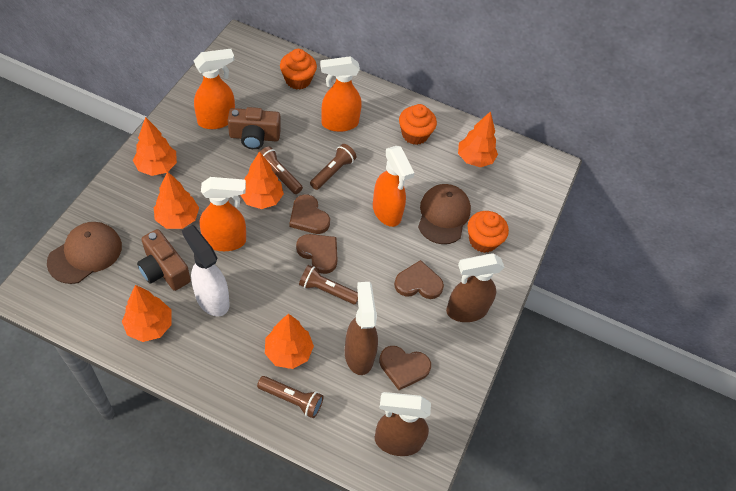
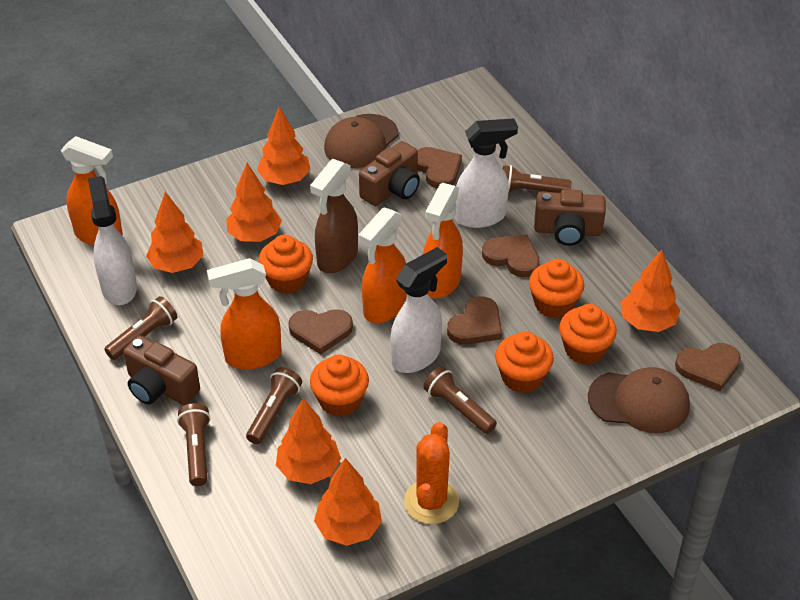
brown camera: [137,229,191,291] [228,107,281,149] = 2 -> [123,335,200,405] [359,141,420,206] [534,189,606,246] = 3
brown flashlight: [257,376,324,418] [260,146,303,194] [299,265,358,305] [310,144,356,190] = 4 -> [104,296,177,360] [177,403,211,486] [246,367,302,444] [423,366,497,434] [503,165,572,193] = 5
brown heart: [290,194,330,234] [296,234,338,274] [379,346,431,390] [394,260,444,299] = 4 -> [289,309,353,355] [417,147,462,189] [447,296,502,345] [482,235,540,277] [675,343,741,391] = 5
brown spray bottle: [345,282,378,375] [375,392,431,456] [446,253,504,322] = 3 -> [310,159,358,273] = 1
orange cactus: none = 0 -> [404,422,459,524] = 1
orange cupcake: [280,49,317,90] [399,104,437,145] [468,211,509,253] = 3 -> [258,235,313,294] [310,355,369,417] [495,331,554,393] [529,259,584,318] [559,304,617,365] = 5
white spray bottle: [182,225,229,317] = 1 -> [88,176,137,305] [390,247,447,373] [455,118,518,228] = 3

